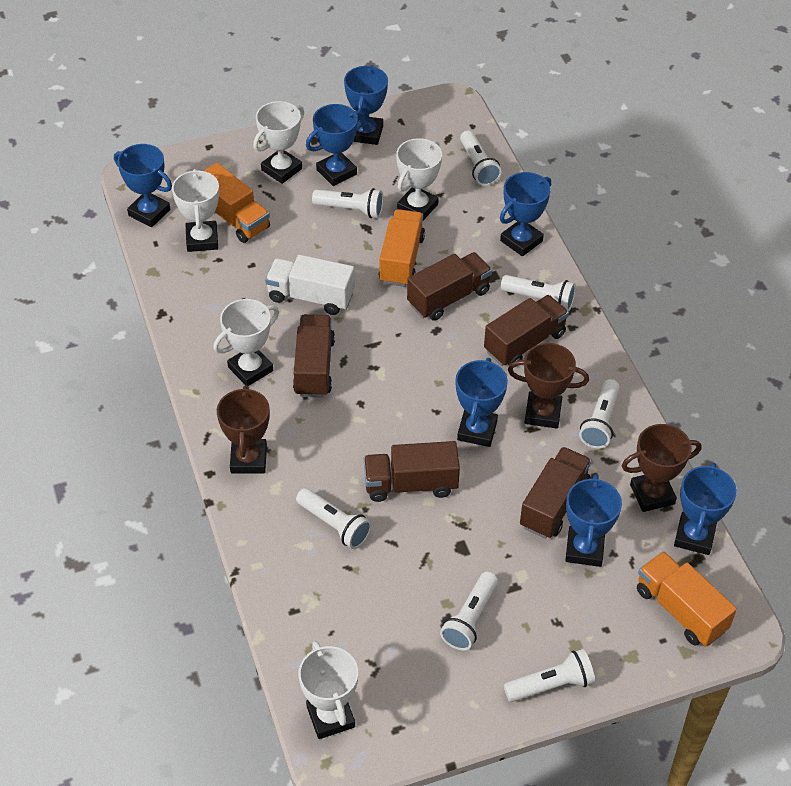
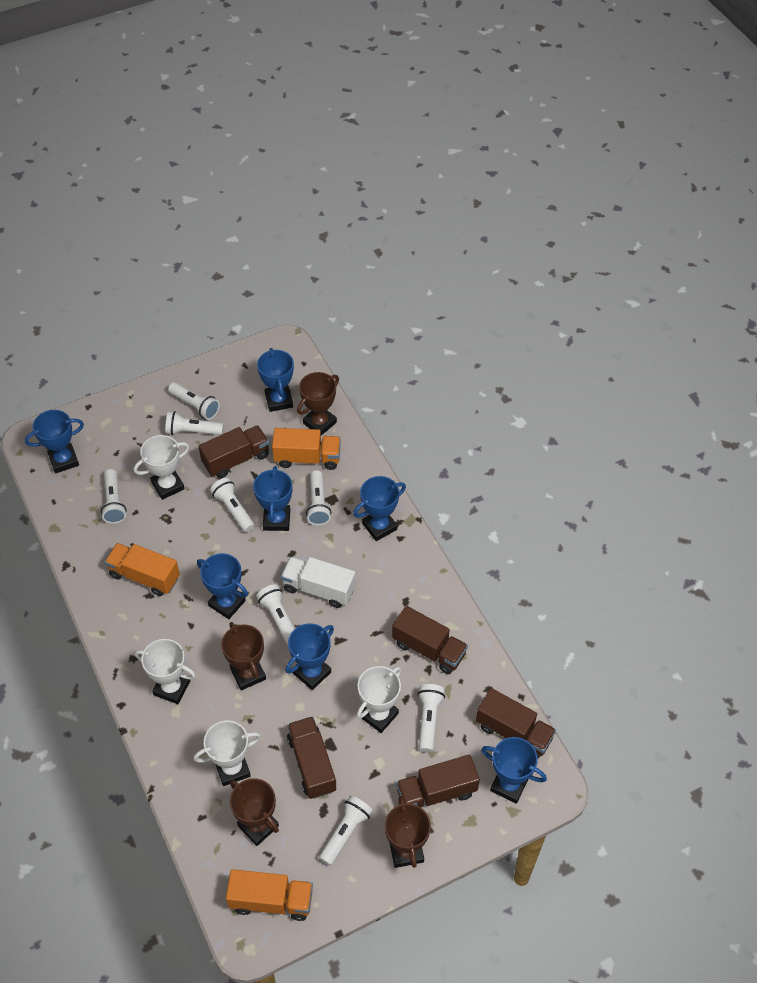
brown trophy: [217,385,270,474] [508,343,589,428] [622,424,701,512] = 3 -> [221,622,266,690] [230,778,279,846] [297,372,339,436] [385,796,431,868] = 4
white flashlight: [296,488,372,549] [312,188,383,218] [440,572,498,650] [460,130,501,186] [501,275,576,311] [504,649,595,702] [579,379,620,448] = 7 -> [101,469,127,524] [165,411,223,435] [168,382,220,420] [210,478,255,532] [256,584,295,645] [306,470,331,525] [319,796,373,866] [418,684,445,752] = 8
white trophy: [172,169,219,252] [213,299,279,386] [253,101,304,184] [298,641,358,739] [396,138,442,220] = 5 -> [134,435,189,500] [135,639,196,704] [194,720,261,786] [357,666,401,733] = 4

